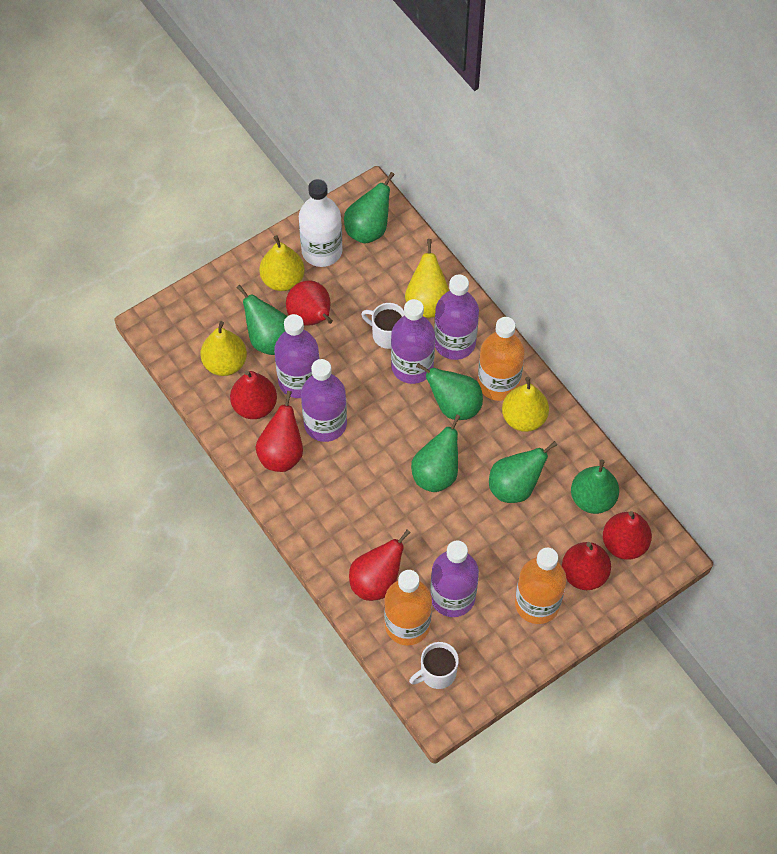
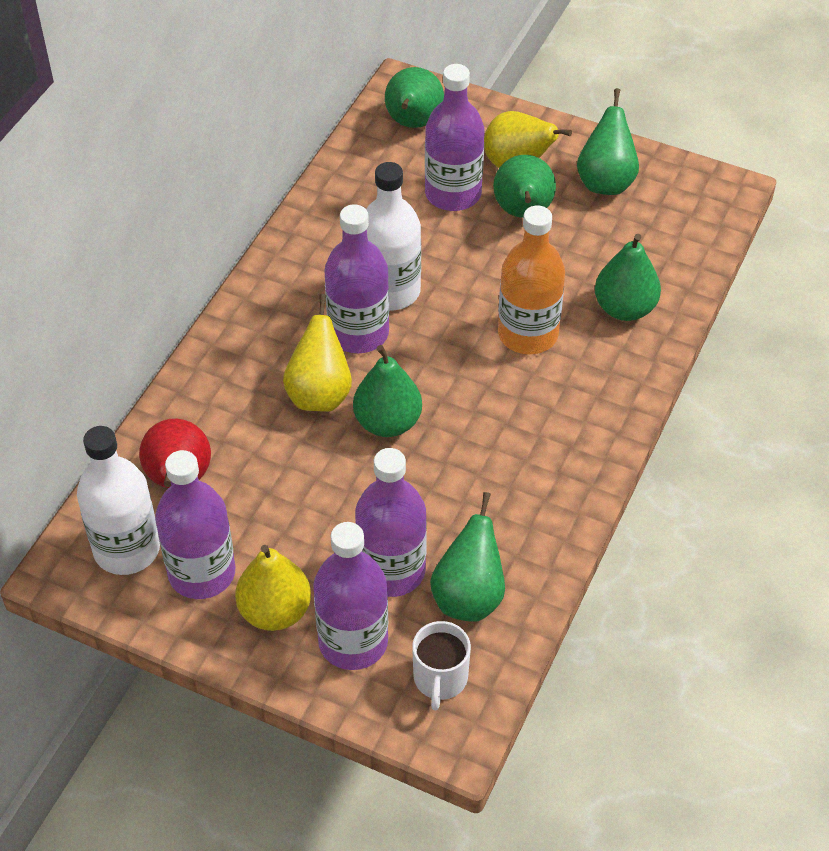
orange bottle: [384,570,432,645] [478,317,525,401] [515,548,567,624] = 3 -> [498,205,565,354] = 1
red pear: [230,370,277,419] [255,391,303,472] [286,280,333,326] [349,529,411,601] [562,542,611,590] [603,511,652,560] = 6 -> [139,419,211,488] = 1
white bottle: [299,179,342,267] = 1 -> [77,426,160,575] [366,162,421,310] = 2
white mug: [361,303,405,349] [409,642,459,689] = 2 -> [412,621,471,710] = 1
yellow pear: [200,321,247,376] [259,235,305,291] [405,239,449,318] [502,377,549,432] = 4 -> [235,545,311,631] [283,294,352,412] [484,111,572,168] = 3

